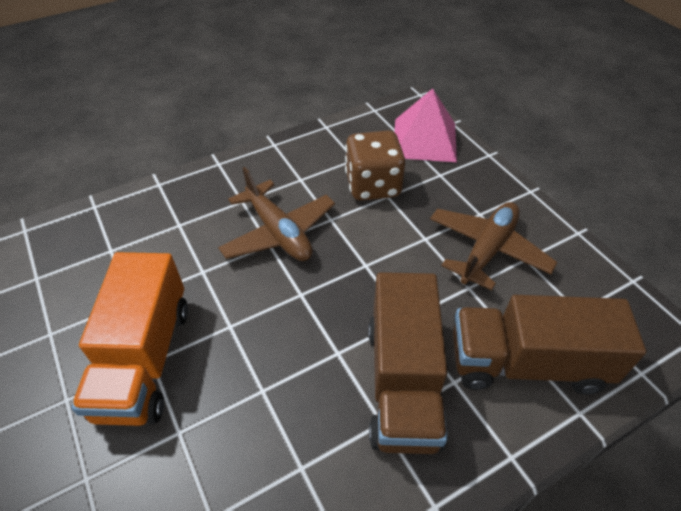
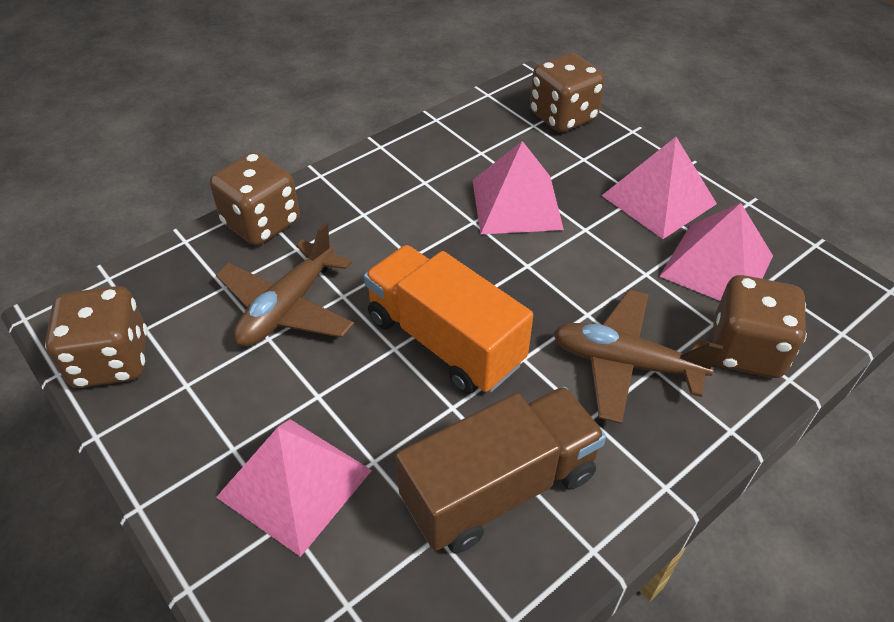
brown dice: [345,130,406,201] = 1 -> [45,286,148,388] [210,152,300,246] [530,53,605,133] [712,275,807,378] = 4
brown truck: [368,272,448,454] [453,295,646,395] = 2 -> [395,387,606,553] = 1
pink pyramid: [394,88,457,162] = 1 -> [216,419,372,557] [472,141,564,234] [602,137,717,239] [659,203,773,301] = 4

